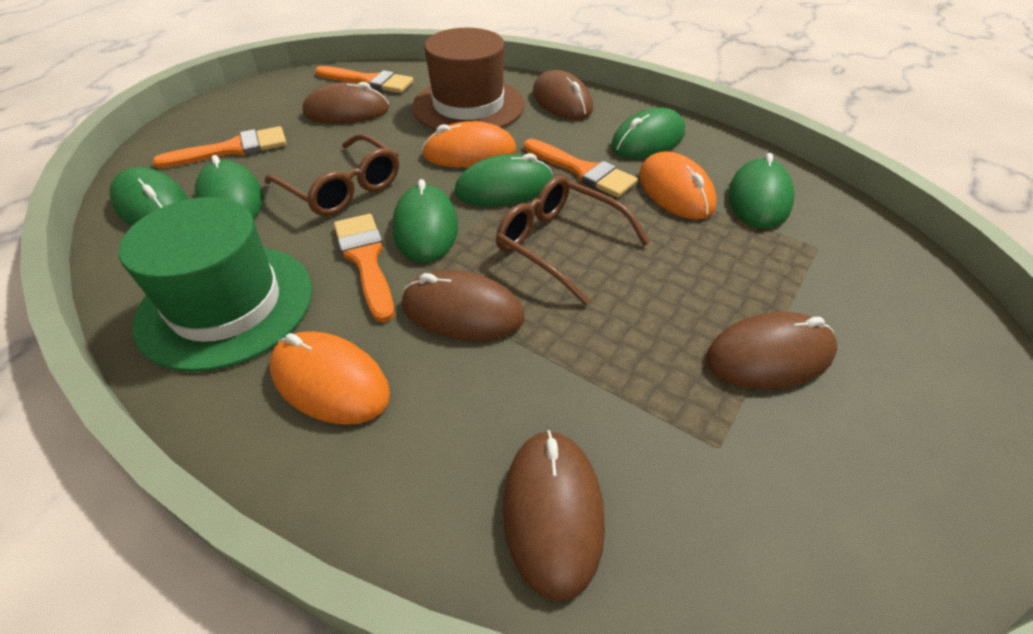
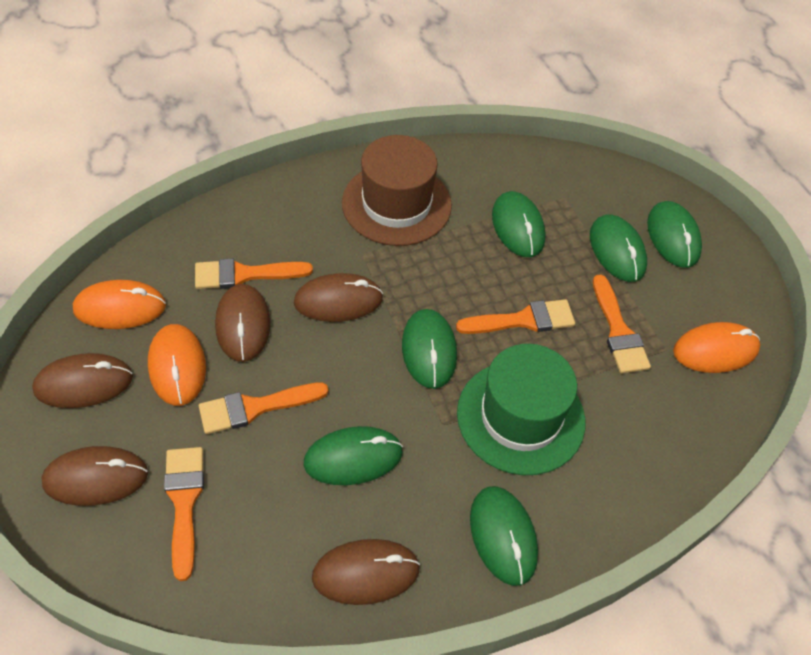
brown glasses: [265,134,399,216] [496,176,650,305] = 2 -> none = 0
orange brush: [153,126,287,168] [315,66,414,93] [334,214,394,322] [524,139,638,198] = 4 -> [164,447,204,581] [195,258,313,289] [199,382,329,434] [456,299,575,334] [593,274,651,373] = 5

